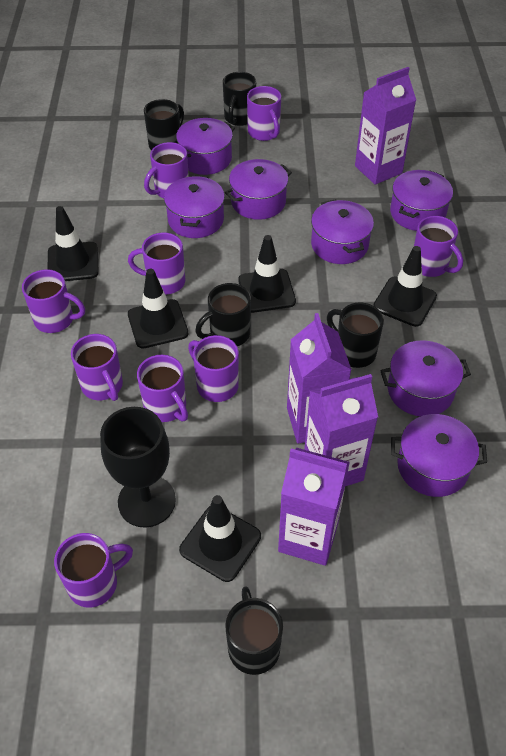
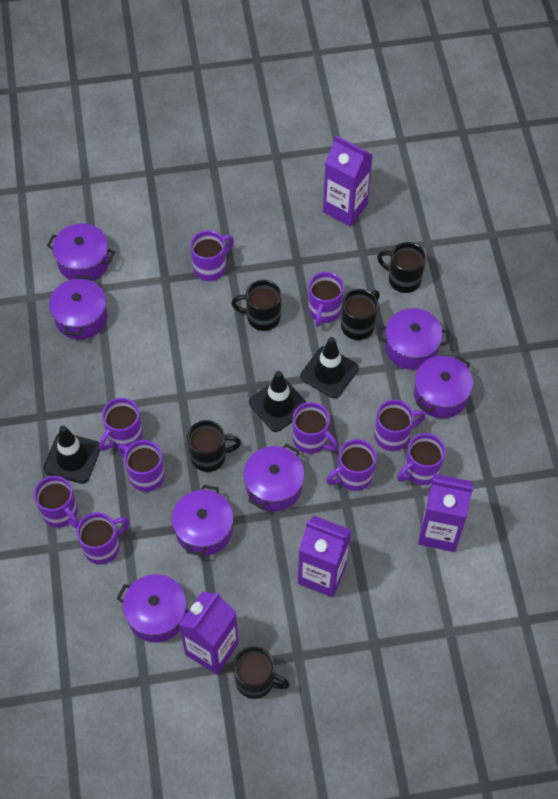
black goblet: [100,407,176,528] = 1 -> none = 0
black traffic cone: [48,206,99,281] [128,269,188,349] [179,495,261,582] [238,235,296,313] [373,246,437,327] = 5 -> [44,425,101,484] [249,371,307,432] [300,337,359,398] = 3
purple mug: [22,269,85,333] [54,533,133,608] [71,334,123,401] [128,233,185,294] [137,355,188,422] [144,142,189,198] [188,335,239,402] [247,86,281,141] [414,216,463,277] = 9 -> [34,476,79,528] [77,512,130,564] [99,398,143,451] [118,440,165,492] [190,230,234,281] [292,402,338,454] [308,272,344,327] [326,439,376,491] [375,400,425,451] [397,433,446,485] = 10

